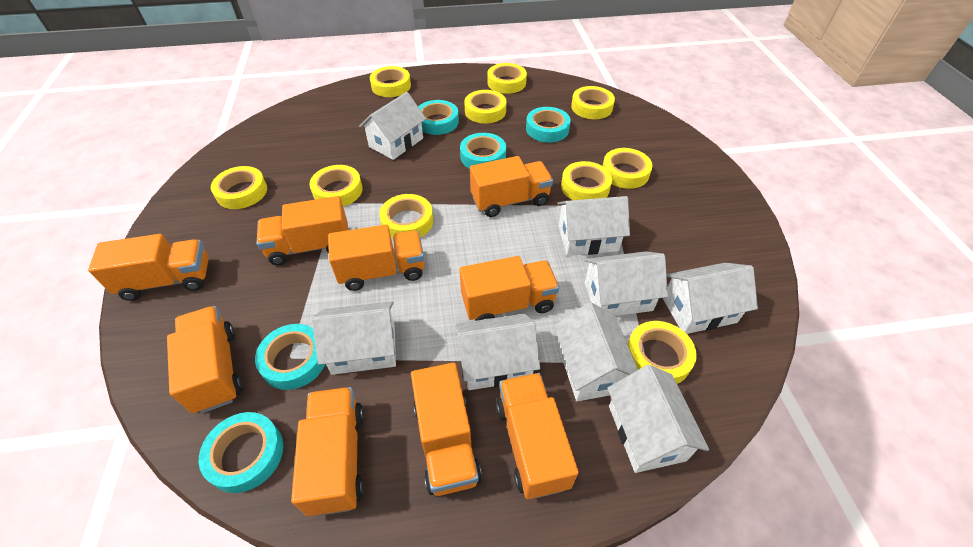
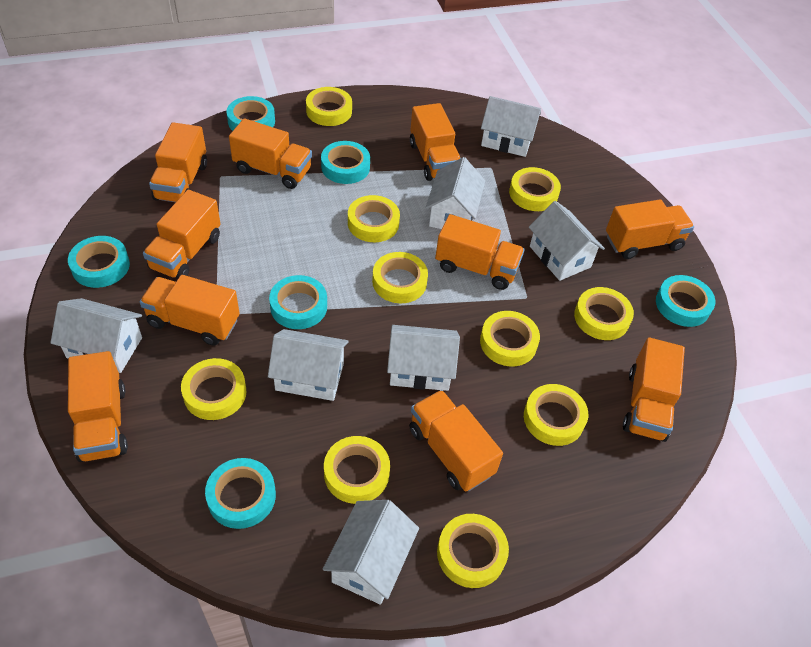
orange truck: [88,234,209,301] [167,306,243,413] [256,196,348,265] [291,387,364,516] [328,225,424,291] [411,363,482,496] [459,256,559,321] [470,156,553,217] [496,373,579,499] = 9 -> [68,351,128,462] [140,275,240,346] [143,190,221,280] [149,122,207,202] [229,118,312,189] [409,390,503,492] [410,103,461,181] [435,214,525,290] [606,200,694,259] [623,337,685,442] = 10
turquoise tape: [199,412,284,493] [255,324,325,390] [418,100,459,135] [460,133,506,169] [526,107,571,142] = 5 -> [68,236,130,288] [205,458,276,529] [227,96,275,131] [269,275,327,329] [321,141,370,184] [656,275,715,327] = 6
white house: [312,301,396,375] [359,92,426,160] [455,314,540,390] [554,302,638,401] [557,196,630,256] [584,251,668,316] [607,365,709,473] [663,263,758,334] = 8 -> [50,298,142,373] [268,329,349,401] [323,500,419,605] [387,325,460,391] [426,157,485,229] [481,96,541,157] [529,201,605,281] = 7

